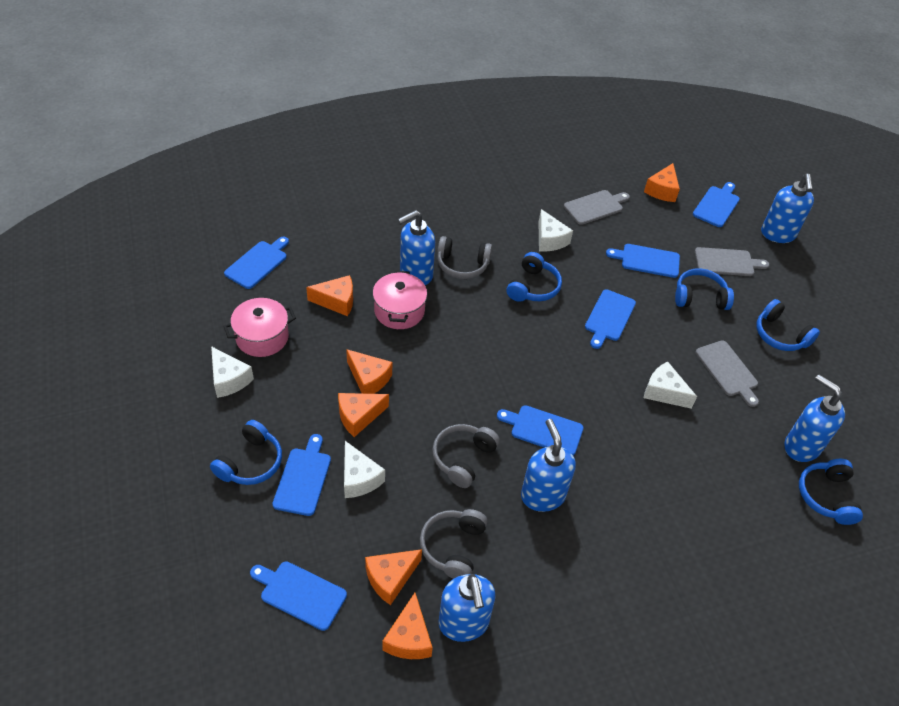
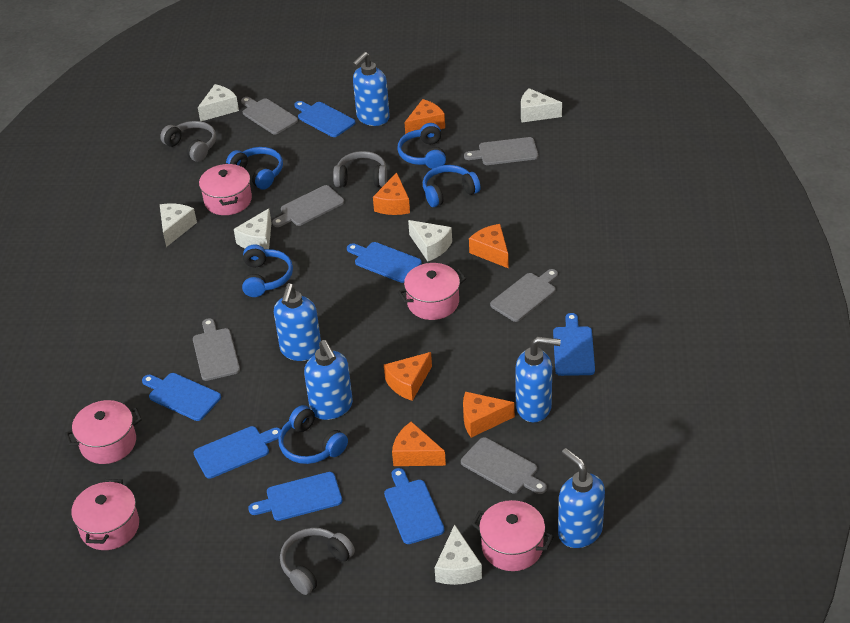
grey cutting board: [564,190,630,225] [695,247,769,276] [696,340,759,407] = 3 -> [193,318,240,381] [241,97,298,135] [272,185,344,227] [461,437,547,494] [464,137,538,165] [490,269,558,322] = 6
pink pot: [223,298,296,357] [373,271,427,329] = 2 -> [65,400,142,464] [71,479,139,550] [199,163,252,215] [398,263,466,320] [471,500,554,571] = 5
white cheese: [211,346,254,398] [344,441,385,498] [539,209,573,252] [644,361,697,409] = 4 -> [160,204,197,247] [198,84,239,121] [234,208,272,249] [408,220,452,261] [435,524,482,585] [521,88,562,123] = 6

